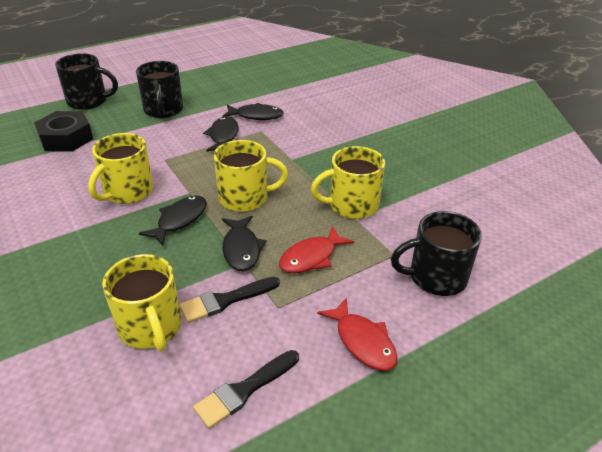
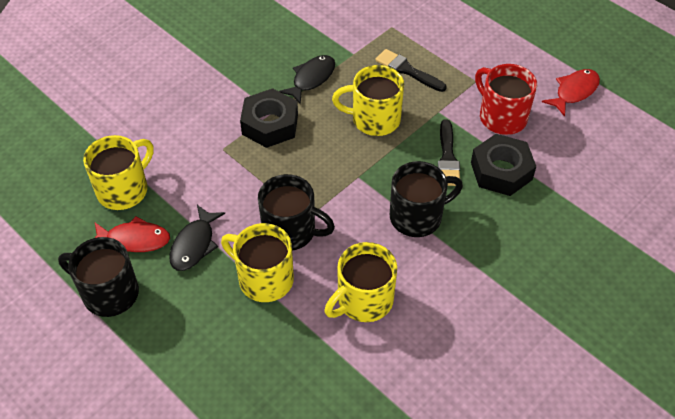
black fish: [139,196,207,246] [203,116,239,152] [222,103,284,120] [222,216,267,271] = 4 -> [169,205,225,271] [279,55,335,105] = 2
black nut: [34,111,93,152] = 1 -> [240,88,298,148] [471,134,537,196] = 2
red mug: none = 0 -> [475,64,537,135] = 1

